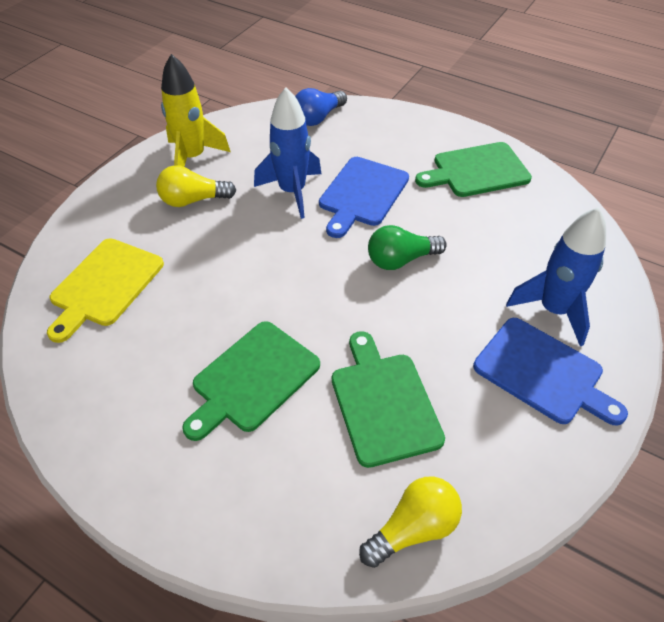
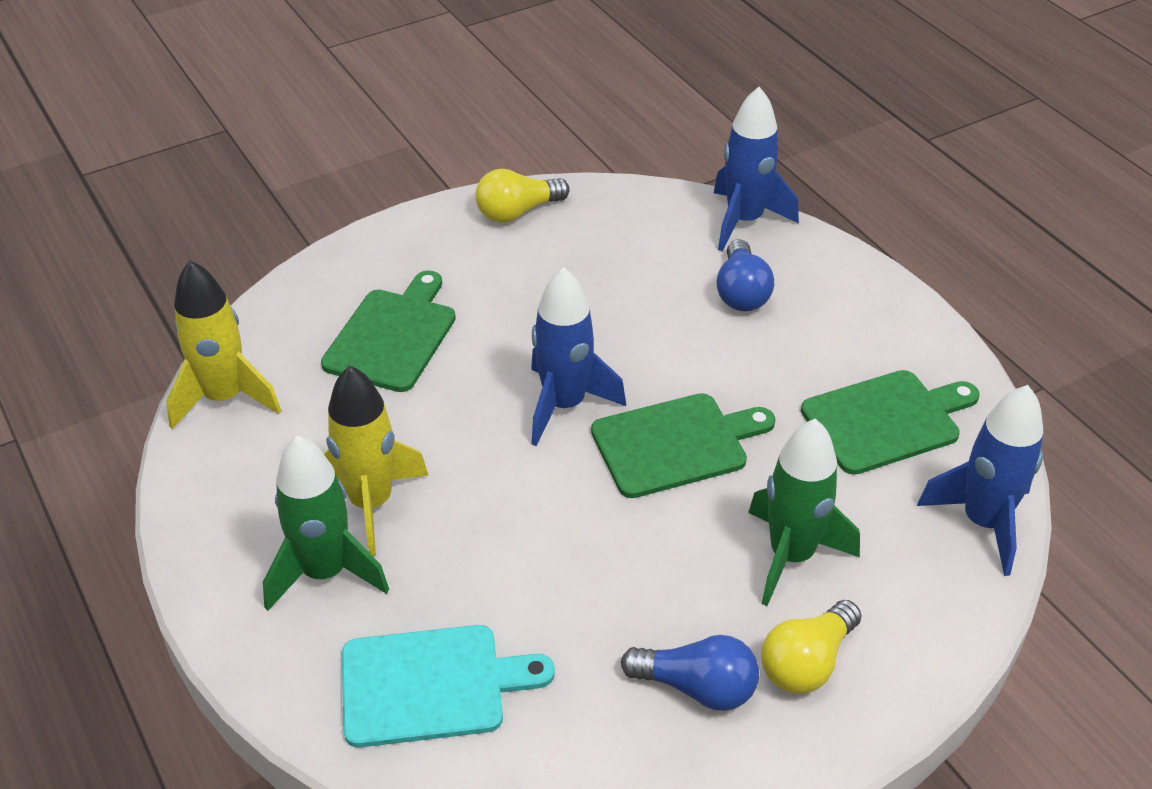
blue cutting board: [319,157,409,238] [473,318,628,426] = 2 -> none = 0
blue light bulb: [295,88,347,126] = 1 -> [621,635,759,711] [716,239,774,311] = 2
blue rocket: [254,88,321,219] [506,207,606,346] = 2 -> [531,267,626,446] [714,87,799,251] [917,385,1043,576] = 3
green light bulb: [368,225,447,270] = 1 -> none = 0
green rocket: none = 0 -> [263,436,389,611] [748,419,860,606] = 2
turquoise cutting board: none = 0 -> [342,625,555,748] = 1
yellow cutting board: [47,238,164,343] = 1 -> none = 0
yellow rocket: [161,54,230,167] = 1 -> [166,260,281,429] [323,365,429,555] = 2

